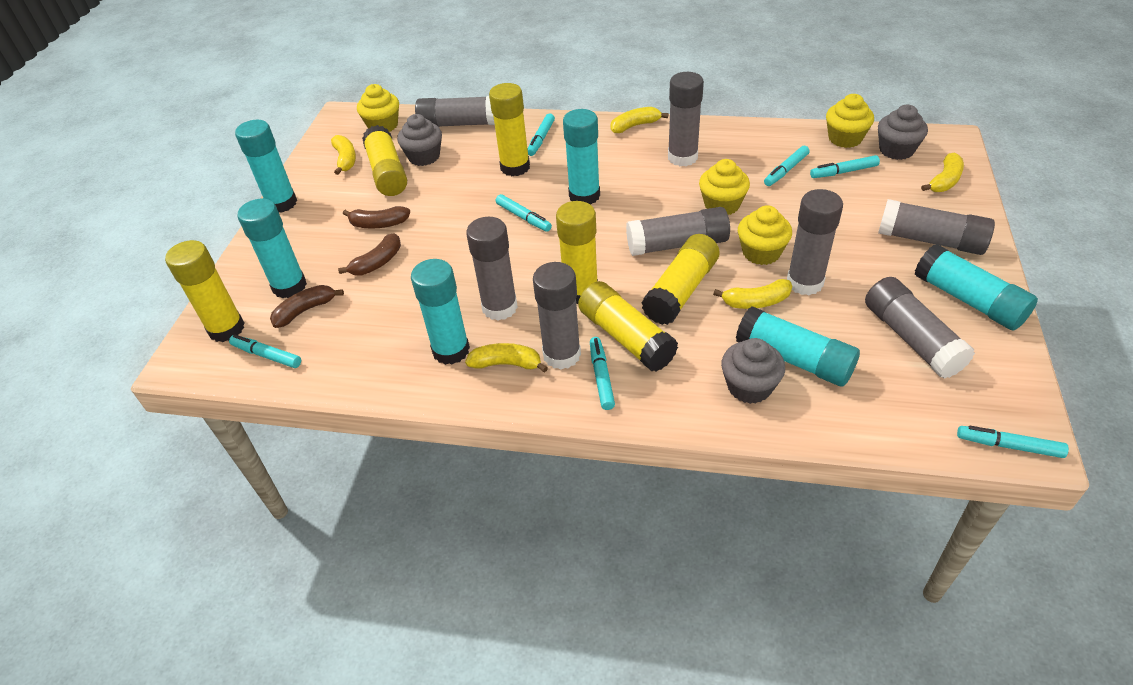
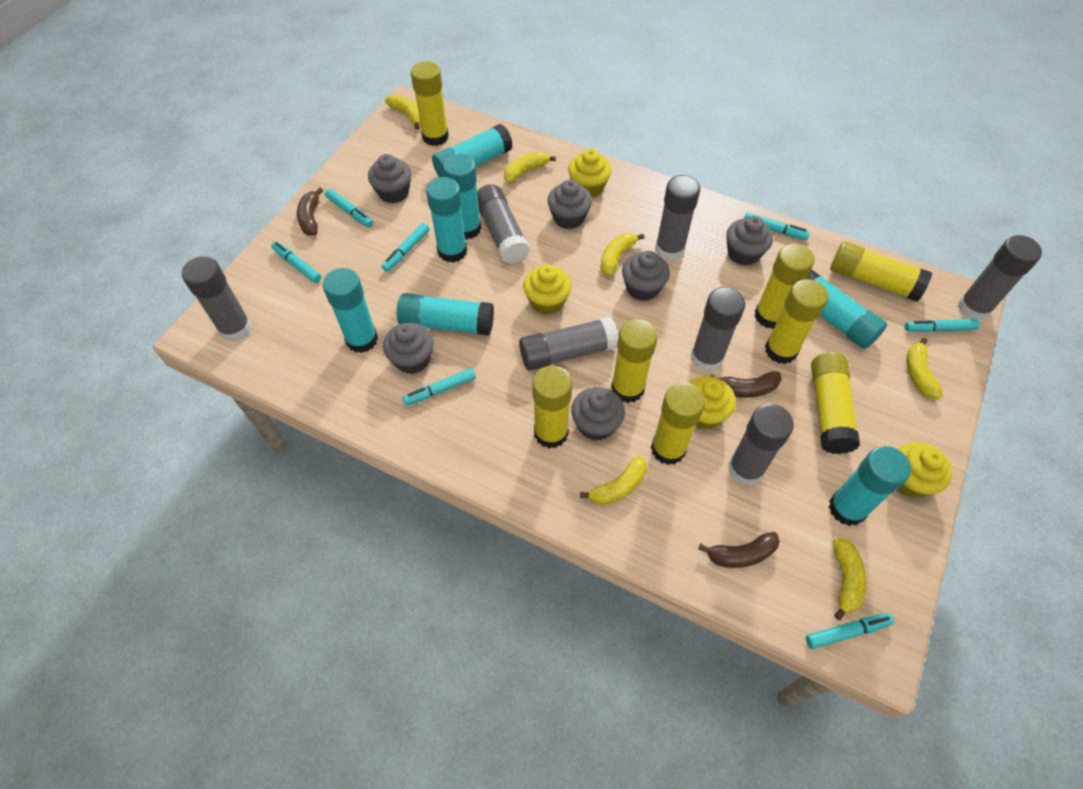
grey cupcake: [397,114,442,166] [721,338,785,404] [878,105,928,160] = 3 -> [368,154,412,203] [383,323,434,374] [548,180,592,229] [571,387,625,441] [622,251,670,301] [726,216,773,266] = 6
grey glue stick: [415,96,495,127] [466,217,518,321] [533,262,581,370] [626,207,730,256] [668,72,704,166] [787,189,843,295] [865,277,975,379] [878,199,995,255] = 8 -> [182,256,252,342] [477,184,530,264] [519,316,618,371] [655,175,700,261] [691,287,745,372] [728,404,794,485] [958,235,1042,321] = 7
turquoise glue stick: [235,120,297,213] [237,199,307,298] [411,259,470,365] [563,109,600,205] [736,306,860,386] [915,244,1038,331] = 6 -> [323,268,378,353] [397,293,494,335] [426,177,467,263] [432,124,513,177] [443,154,481,240] [807,269,887,349] [829,446,911,526] = 7
yellow banana: [331,135,356,175] [465,343,548,373] [610,107,669,133] [713,279,792,309] [921,152,964,192] = 5 -> [385,94,420,129] [504,151,556,183] [580,455,647,505] [600,233,644,276] [833,537,866,620] [906,338,943,399] = 6
yellow glue stick: [165,240,244,342] [362,125,407,196] [489,83,530,176] [556,201,598,304] [578,281,678,372] [641,234,720,325] = 6 -> [411,61,449,146] [532,366,572,448] [611,319,658,403] [651,383,705,465] [755,244,815,329] [765,279,828,364] [811,352,860,454] [830,241,932,302] = 8

